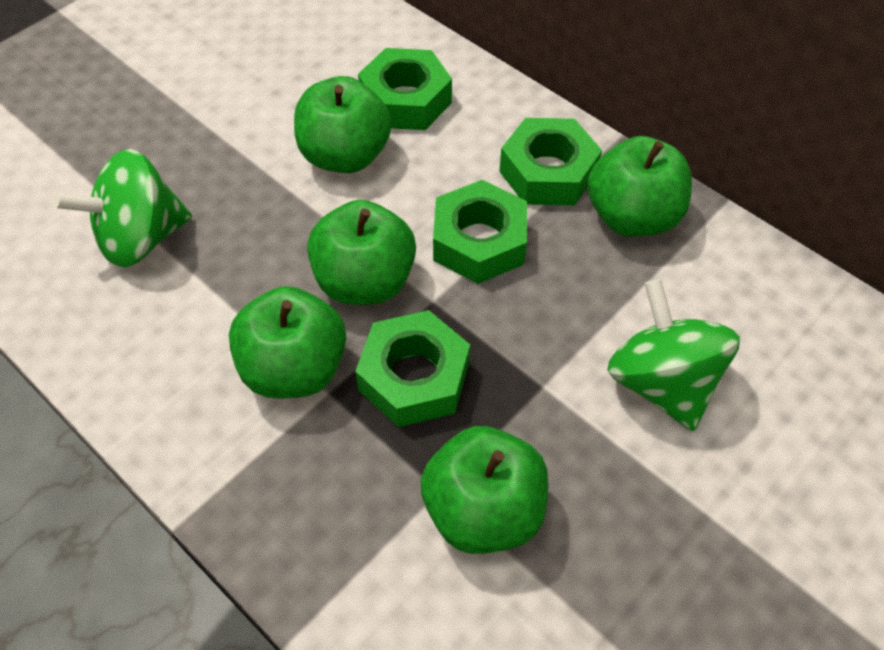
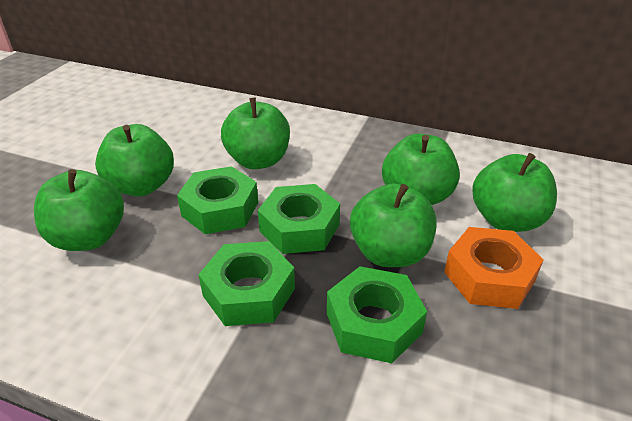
green apple: [229,286,346,399] [294,76,392,173] [307,200,416,305] [421,426,549,554] [588,136,692,237] = 5 -> [34,169,124,251] [95,124,174,196] [221,98,290,169] [350,183,437,267] [382,134,460,205] [472,153,557,232] = 6
green spinning top: [53,149,192,267] [607,279,740,431] = 2 -> none = 0
orange nut: none = 0 -> [444,227,544,309] = 1

